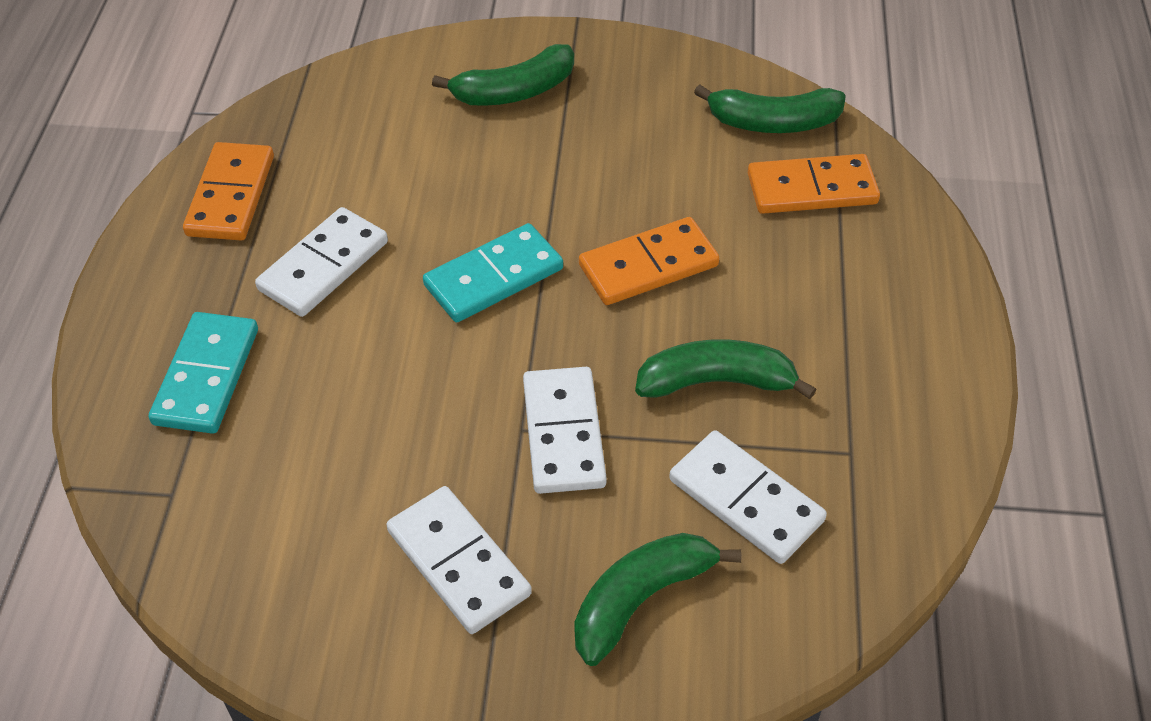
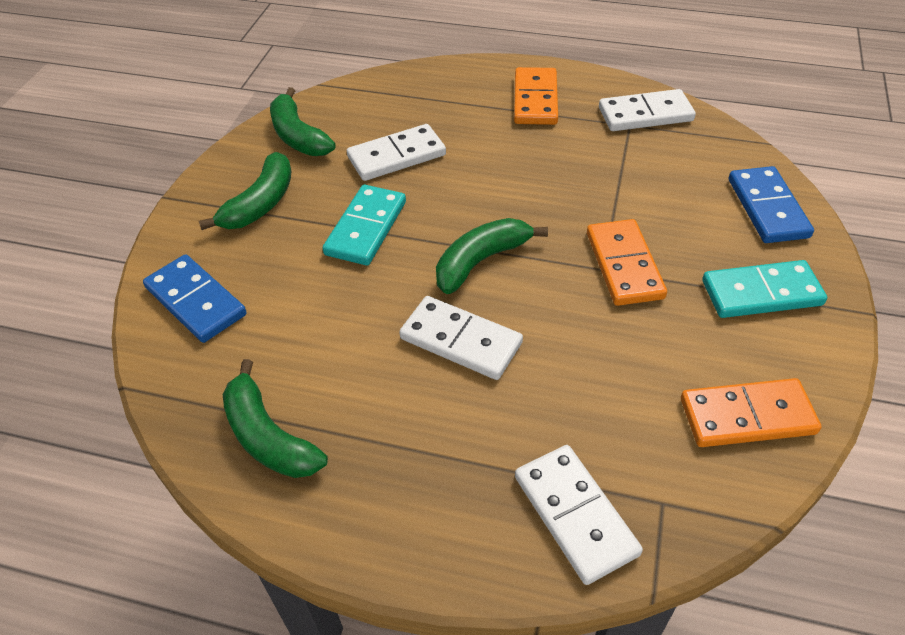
blue domino: none = 0 -> [143,254,247,343] [729,166,814,243] = 2

